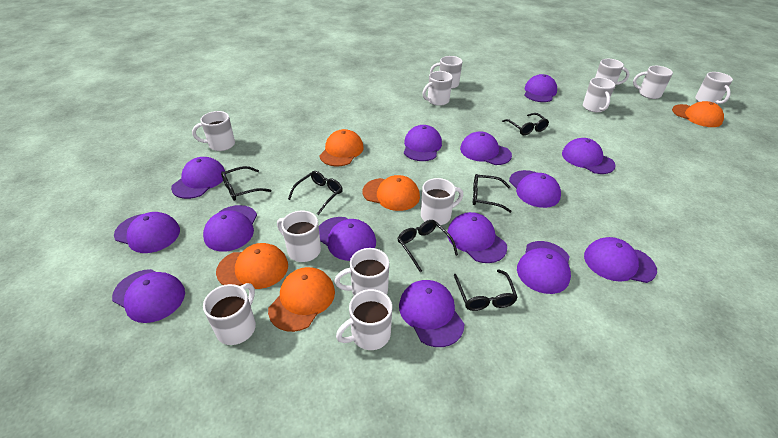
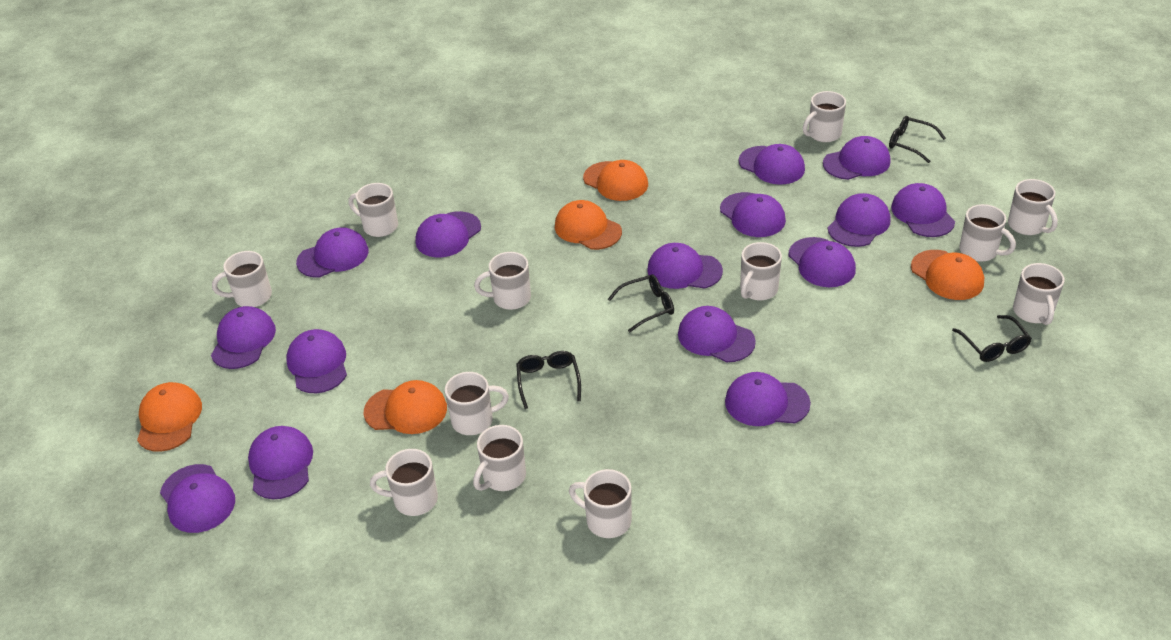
black glasses: [221,166,271,201] [288,171,343,215] [397,220,458,272] [454,269,518,311] [473,174,512,213] [502,113,549,135] = 6 -> [516,351,581,409] [608,274,674,332] [889,116,946,163] [952,315,1032,362] = 4
purple cap: [112,269,185,323] [114,212,180,253] [171,157,226,199] [203,205,257,252] [319,217,376,261] [399,280,464,347] [404,125,442,161] [447,212,507,263] [460,131,512,165] [509,170,561,208] [517,241,571,294] [524,74,557,102] [562,138,616,174] [584,237,657,283] = 14 -> [160,464,235,533] [211,306,276,369] [248,426,313,499] [287,329,347,393] [296,227,368,278] [416,211,481,258] [647,243,723,289] [678,306,756,362] [720,192,786,237] [725,372,811,426] [738,144,805,185] [789,237,856,287] [823,136,890,180] [828,193,890,247] [891,183,955,237] = 15

